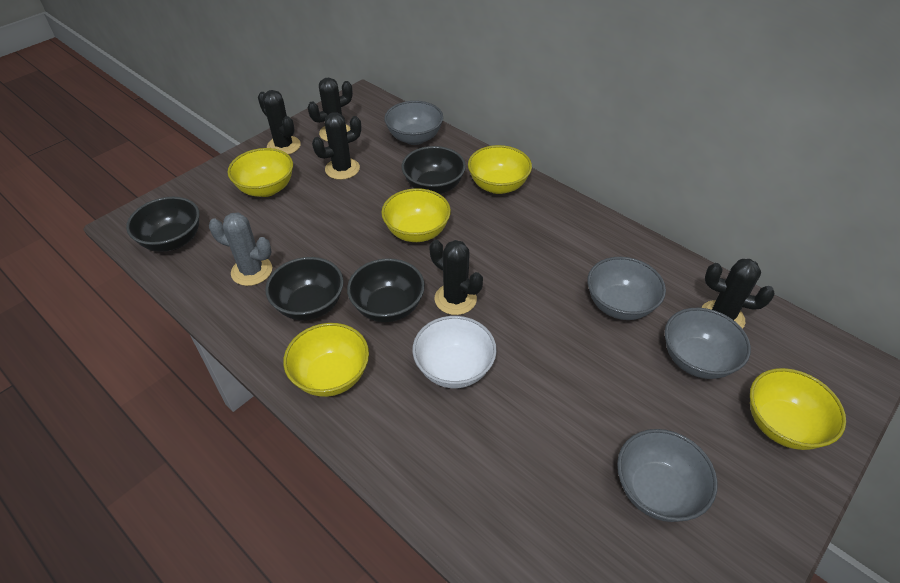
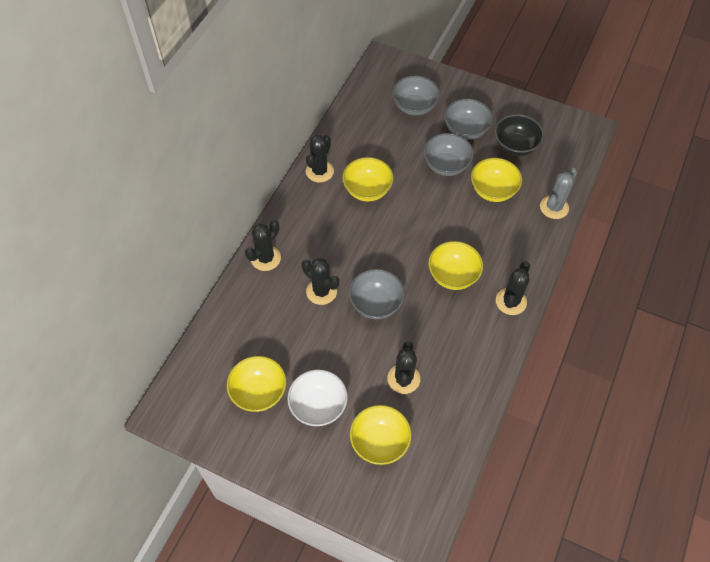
black bowl: [126,197,200,252] [265,257,344,321] [347,258,425,322] [402,146,466,194] = 4 -> [495,114,544,156] = 1

